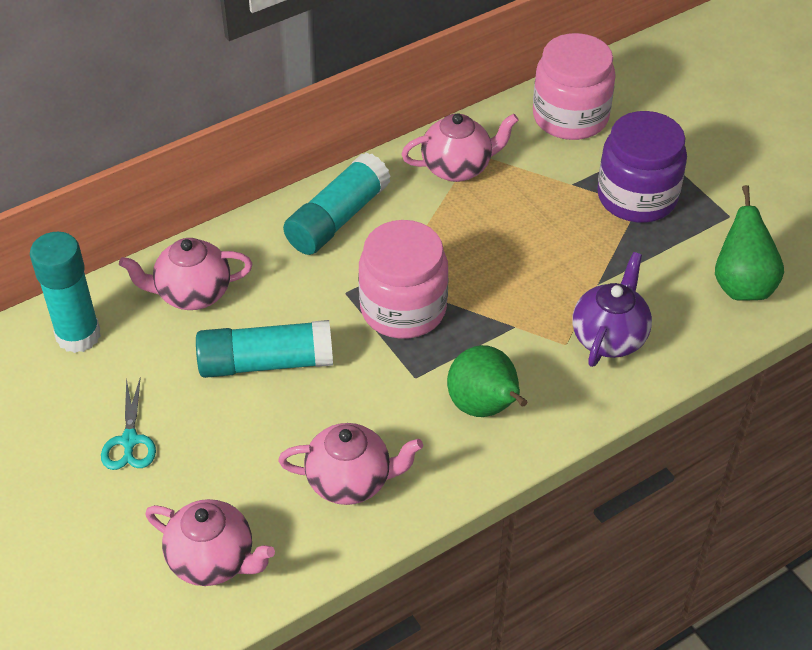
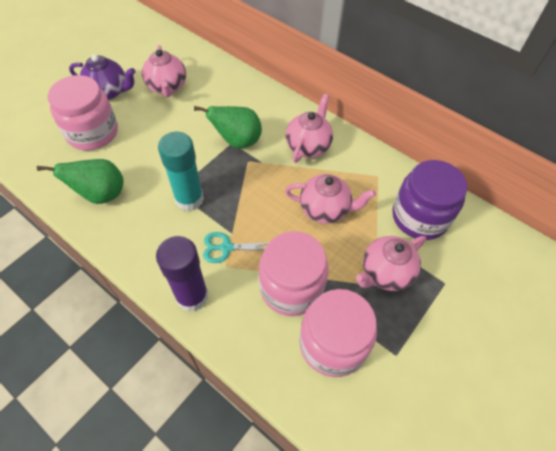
pink jar: [358,220,448,339] [533,33,616,140] = 2 -> [48,75,118,151] [259,231,329,316] [299,289,377,377] = 3
purple glue stick: none = 0 -> [156,236,208,312] = 1
turquoise glue stick: [30,232,101,353] [196,320,333,378] [283,153,391,255] = 3 -> [158,132,204,211] = 1

